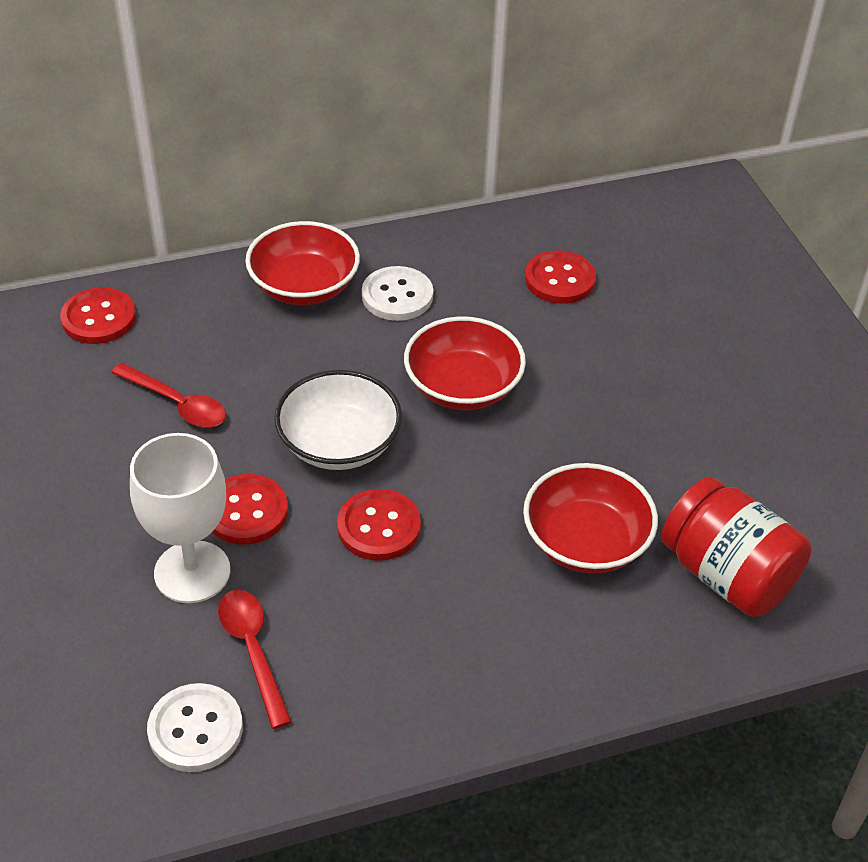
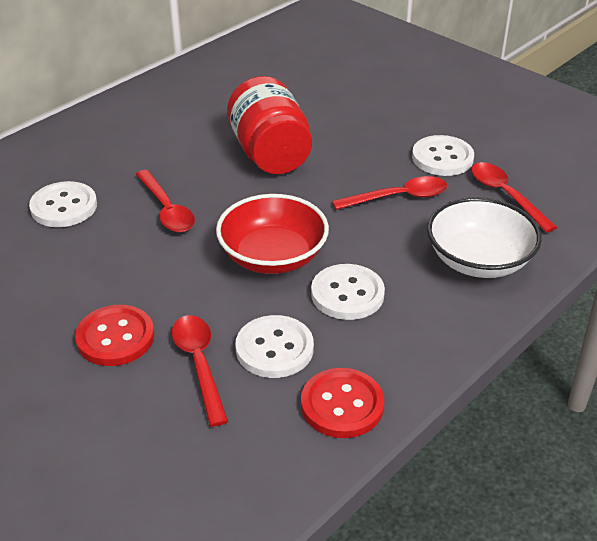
red bowl: [245,221,360,305] [404,317,526,410] [523,463,658,573] = 3 -> [216,194,329,274] = 1
red button: [60,287,136,344] [212,474,288,545] [337,489,421,561] [525,250,596,304] = 4 -> [75,305,154,366] [301,368,384,438] = 2
red spoon: [111,363,226,428] [218,590,292,729] = 2 -> [136,170,195,232] [172,315,228,427] [332,176,447,210] [471,162,557,233] = 4
white button: [147,683,243,772] [362,266,433,321] = 2 -> [29,181,97,227] [235,315,314,378] [311,264,385,320] [412,135,474,176] = 4
white goblet: [130,433,230,603] = 1 -> none = 0

